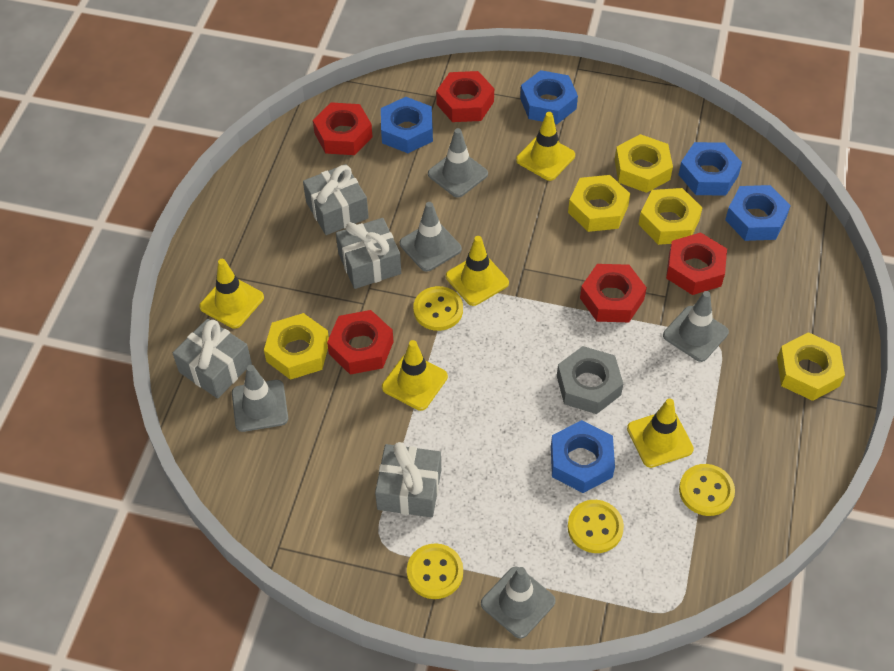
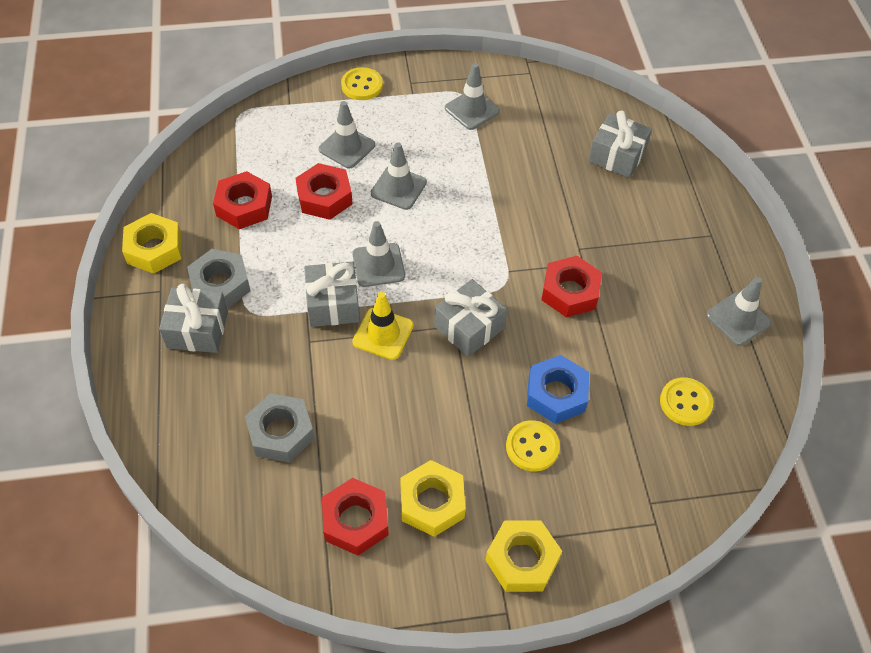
blue nut: [381,97,433,153] [520,70,578,124] [551,420,615,493] [678,142,742,196] [725,185,791,241] = 5 -> [527,355,589,424] = 1
grey nut: [557,346,623,414] = 1 -> [187,249,250,309] [245,393,314,463] = 2
red nut: [313,102,372,155] [327,310,394,375] [436,71,494,122] [580,264,647,322] [666,232,727,295] = 5 -> [213,171,272,229] [295,163,353,220] [322,478,389,555] [542,256,602,318] = 4
yellow button: [407,543,463,599] [413,286,463,331] [568,500,624,553] [679,464,735,516] = 4 -> [341,67,383,100] [506,420,560,472] [660,377,713,426] = 3
yellow nut: [264,313,329,380] [568,175,630,232] [615,134,673,193] [638,188,702,245] [777,332,845,401] = 5 -> [122,213,182,274] [400,460,466,537] [486,520,562,592] = 3
yellow traffic cone: [199,259,264,329] [382,340,448,411] [446,236,509,306] [516,112,575,181] [627,398,694,468] = 5 -> [352,292,414,360] = 1

